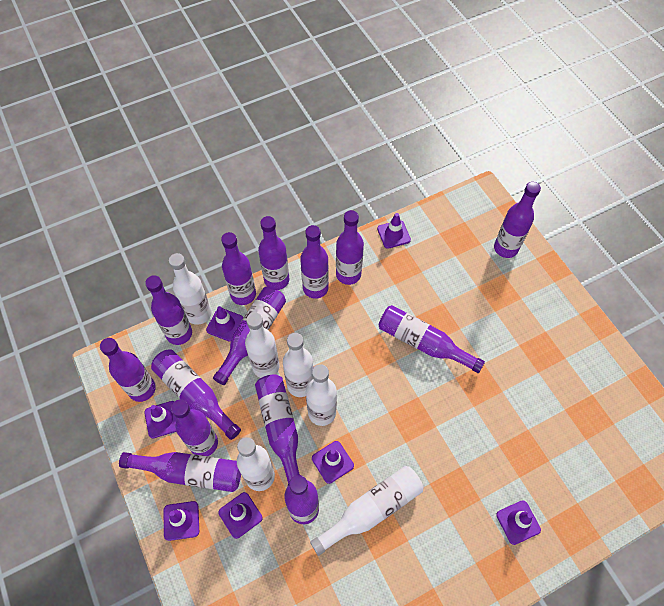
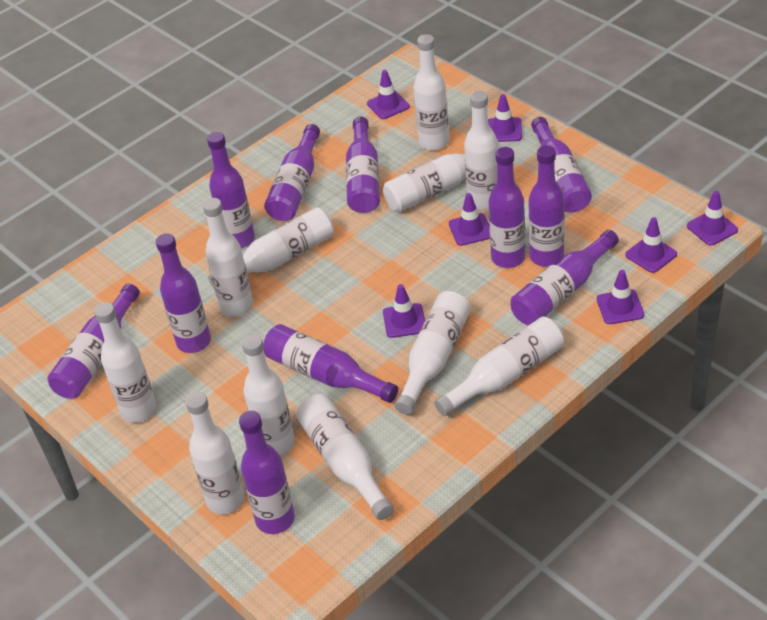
purple bottle: [100,338,156,402] [119,452,241,492] [145,275,192,345] [151,349,241,440] [171,399,218,456] [213,286,286,385] [221,232,256,305] [255,374,300,485] [258,216,289,290] [284,475,319,524] [300,225,329,299] [336,210,364,285] [379,305,485,373] [494,182,541,258] = 14 -> [47,283,140,399] [156,233,211,353] [207,132,255,248] [239,411,295,534] [263,324,398,403] [264,124,320,221] [346,116,380,213] [489,147,525,268] [510,230,619,325] [528,145,565,267] [531,117,592,213] = 11
white bottle: [169,253,212,325] [237,437,275,491] [245,312,280,378] [283,333,314,397] [306,364,337,426] [310,466,423,556] = 6 -> [94,302,156,423] [185,392,245,514] [203,198,253,317] [208,207,334,288] [242,334,295,456] [296,394,394,520] [383,143,501,212] [395,291,471,415] [413,34,449,151] [434,317,564,416] [464,91,498,210] = 11

